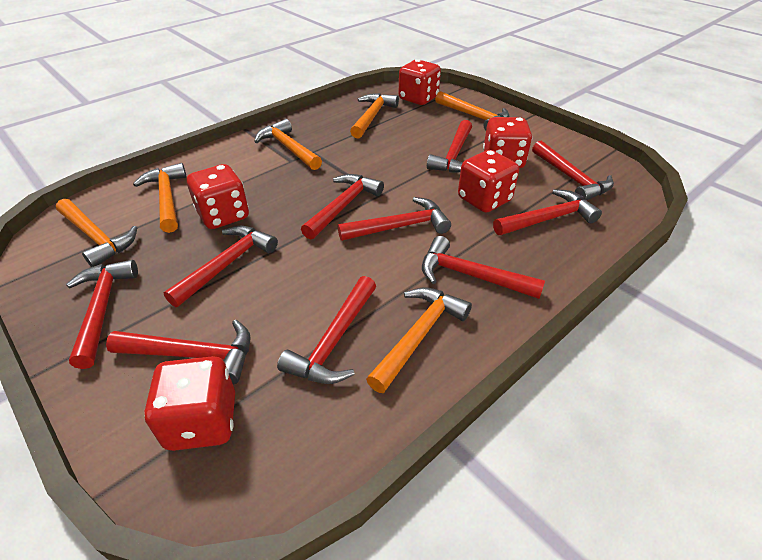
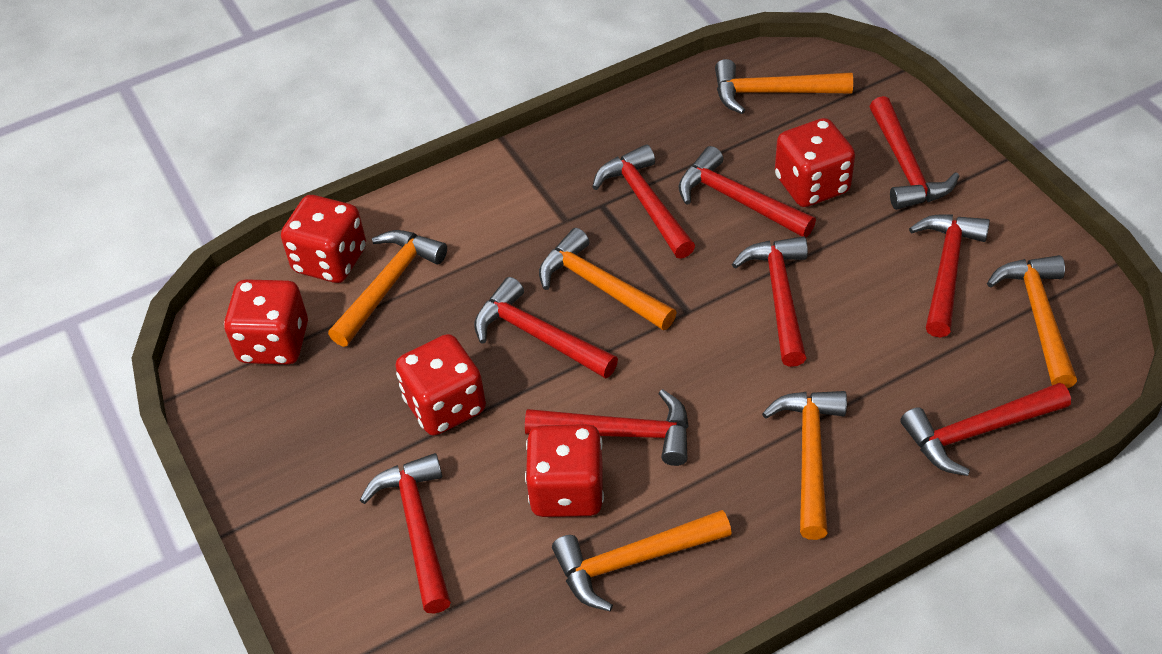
red hammer: [66,260,138,369] [106,319,251,385] [164,226,278,307] [277,276,376,384] [301,174,384,239] [338,197,451,241] [422,236,545,299] [427,120,472,172] [493,189,602,235] [532,141,614,200] = 10 -> [360,453,451,614] [474,277,618,379] [525,389,689,466] [592,144,695,259] [679,146,816,238] [732,236,808,367] [870,96,959,210] [900,383,1071,476] [909,214,990,338] = 9

